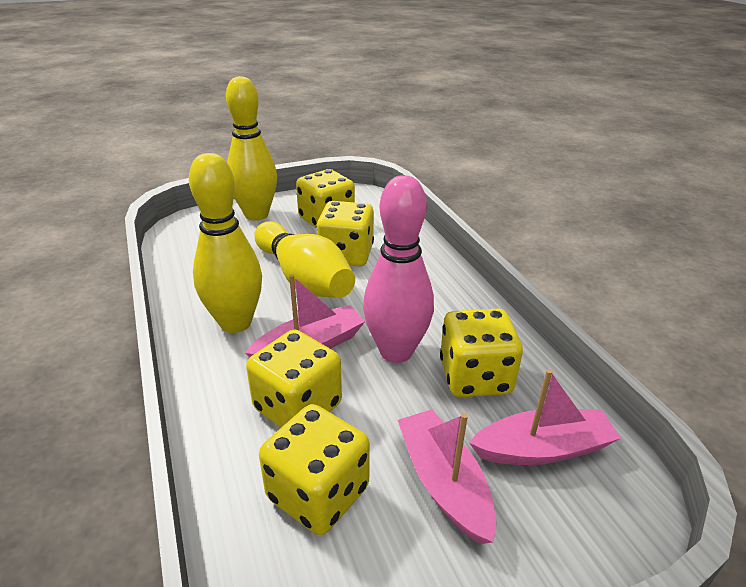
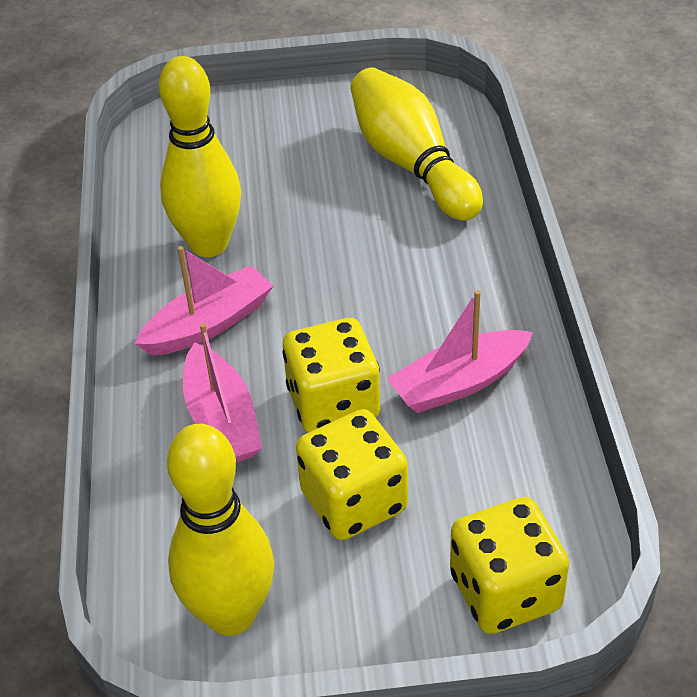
pink bowling pin: [363,175,434,363] = 1 -> none = 0
yellow dice: [246,329,342,428] [259,404,370,535] [296,169,355,229] [317,201,374,266] [440,309,523,397] = 5 -> [282,318,380,433] [296,409,408,540] [450,497,569,634] = 3

